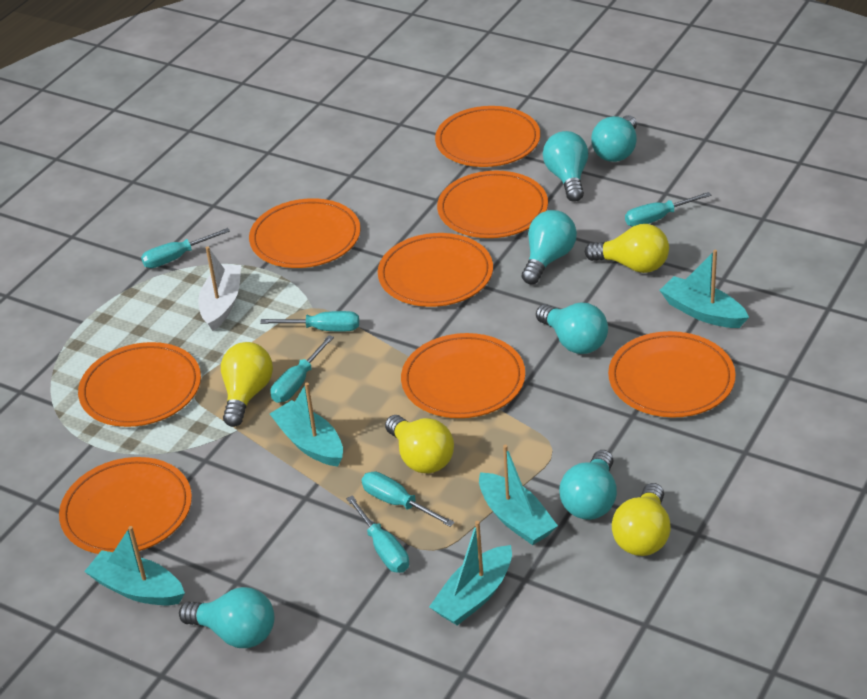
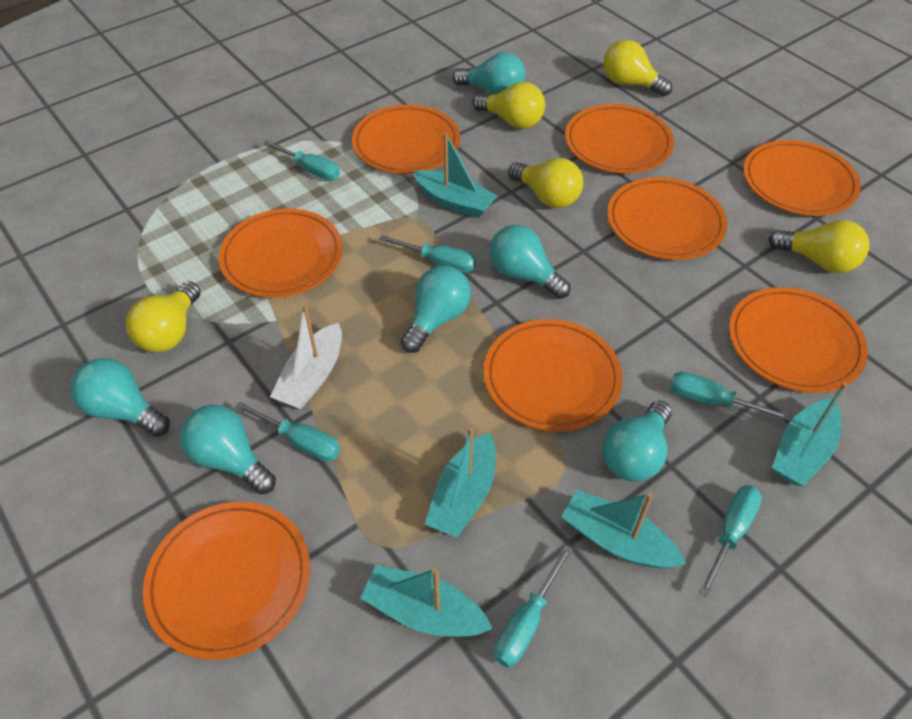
yellow light bulb: [221,342,273,427] [385,415,454,473] [585,224,669,273] [612,483,671,556] = 4 -> [126,281,201,352] [472,82,545,129] [508,158,583,208] [603,40,672,97] [769,220,870,273] = 5

